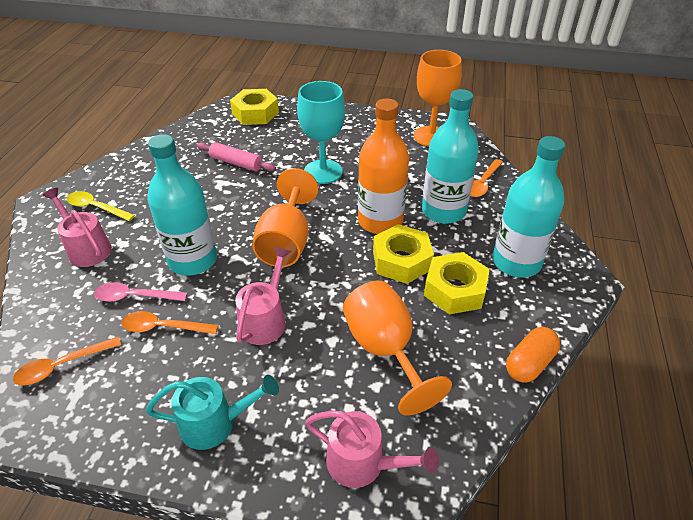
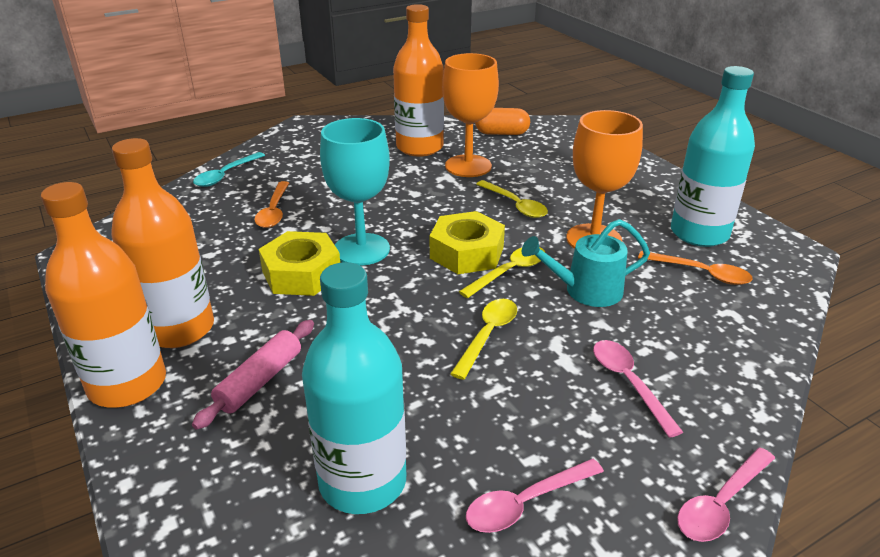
orange bottle: [358,99,409,234] = 1 -> [41,182,166,407] [111,138,214,348] [393,4,444,157] = 3
orange goblet: [252,168,318,267] [343,281,452,416] [414,50,462,146] = 3 -> [442,53,499,177] [566,110,643,249] = 2
orange spoon: [13,337,121,386] [121,311,218,334] [470,159,503,197] = 3 -> [254,181,289,228] [638,251,753,285] = 2
pink spoon: [94,282,187,302] = 1 -> [466,459,604,533] [593,340,683,438] [677,447,775,542] = 3
pink watering can: [43,188,112,267] [235,247,291,345] [305,411,439,488] = 3 -> none = 0
turquoise bottle: [147,134,217,276] [422,89,479,224] [493,136,565,278] = 3 -> [302,262,406,514] [671,66,755,247] = 2
turquoise spoon: none = 0 -> [193,152,265,187] = 1
yellow nut: [230,89,279,125] [373,224,434,284] [424,252,490,314] = 3 -> [259,231,340,296] [430,211,505,274] = 2
yellow spoon: [66,191,135,221] = 1 -> [450,299,517,380] [459,247,545,298] [476,180,548,218] = 3

